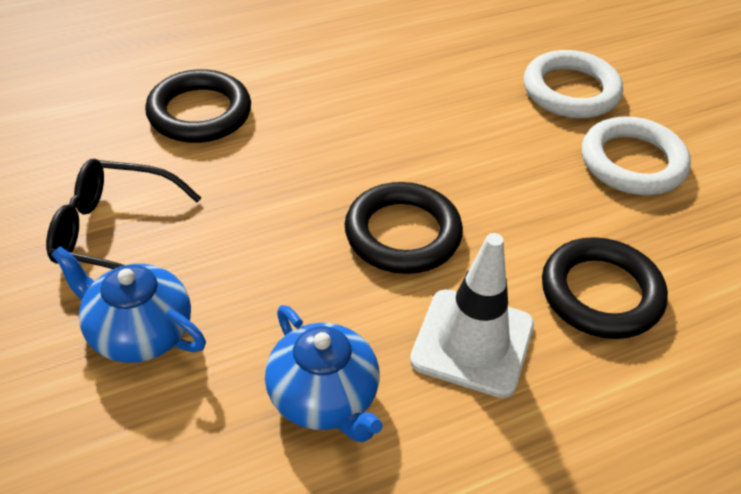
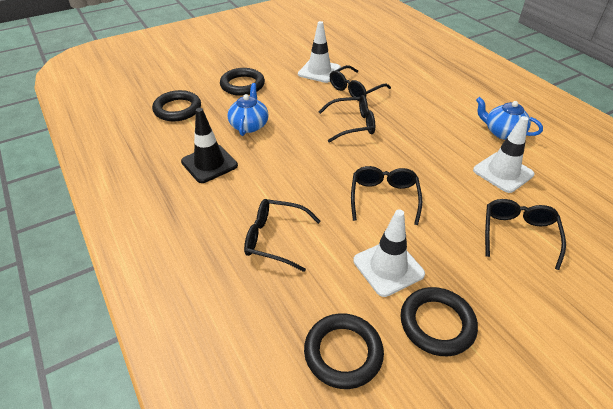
black glasses: [46,159,201,269] = 1 -> [244,199,321,272] [319,95,375,143] [330,65,391,101] [351,166,422,225] [485,199,566,270] = 5
black ring: [145,69,251,143] [344,182,463,274] [542,237,668,339] = 3 -> [152,90,201,121] [220,68,265,96] [304,313,384,389] [400,287,478,356] = 4
black traffic cone: none = 0 -> [181,108,238,183] = 1
white ring: [524,50,623,118] [582,116,691,195] = 2 -> none = 0
white traffic cone: [410,233,534,398] = 1 -> [298,21,341,83] [353,209,425,297] [473,116,534,193] = 3

